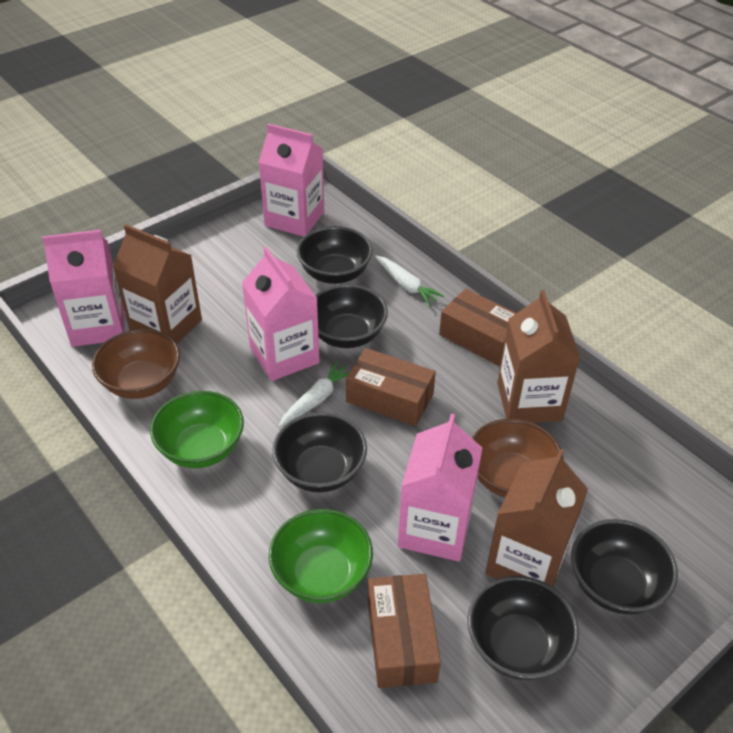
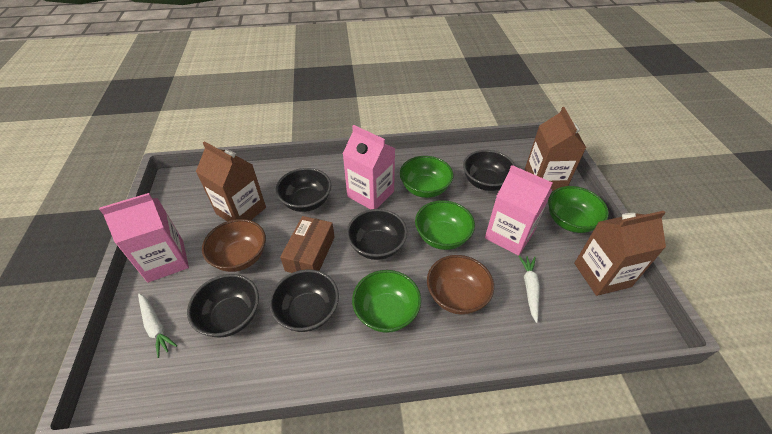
brown box: [346,348,436,426] [368,574,441,688] [439,288,516,366] = 3 -> [280,216,335,273] = 1
green bowl: [150,391,244,468] [269,509,373,603] = 2 -> [352,270,421,333] [400,156,453,198] [415,200,475,250] [548,186,609,233] = 4
pink carton: [42,230,125,347] [242,247,320,381] [258,123,324,237] [398,414,482,562] = 4 -> [99,193,189,283] [343,125,395,209] [485,165,552,256] = 3

